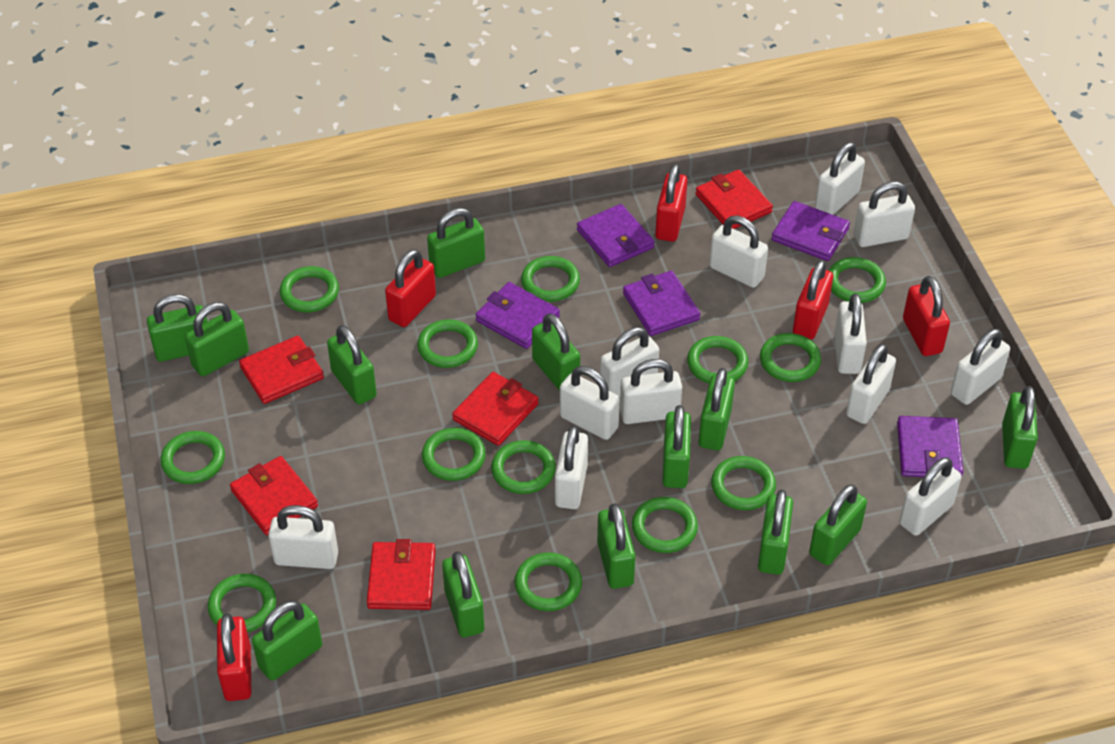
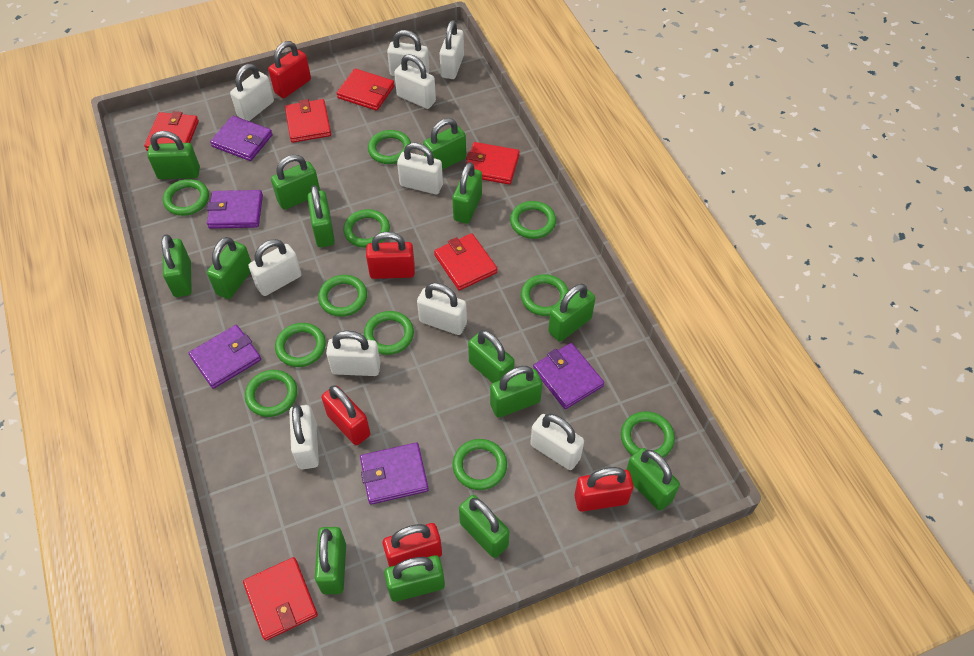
green padlock: [147,294,208,362] [185,302,249,376] [252,601,322,680] [327,325,377,405] [427,208,485,278] [442,551,484,638] [532,313,580,391] [597,503,635,589] [662,405,691,488] [699,368,735,450] [758,490,793,575] [809,484,867,565] [1002,386,1038,469] = 13 -> [147,131,200,179] [162,234,192,297] [207,237,251,299] [271,155,320,210] [308,185,335,247] [315,527,346,594] [384,555,445,602] [423,118,466,170] [452,162,482,224] [459,495,510,558] [468,330,515,383] [490,366,542,418] [548,284,595,342] [626,448,680,511] = 14
green ring: [160,431,225,484] [208,574,276,632] [280,266,339,312] [417,319,478,368] [422,428,486,481] [491,440,556,494] [515,552,582,611] [521,256,580,302] [632,497,698,553] [687,336,748,383] [711,456,776,510] [760,333,821,382] [829,257,886,303] = 13 -> [163,179,209,216] [245,370,297,417] [275,323,326,367] [318,275,367,317] [343,209,390,248] [364,311,414,355] [368,130,411,164] [452,439,507,490] [510,201,556,239] [521,274,569,316] [621,411,675,457] = 11
red wallet: [230,456,318,535] [239,336,324,404] [367,539,436,610] [452,372,539,446] [695,169,773,229] = 5 -> [144,111,199,151] [243,557,318,641] [285,99,331,143] [337,69,395,111] [434,233,497,291] [466,142,520,185] = 6
white padlock: [268,505,338,569] [555,426,588,509] [560,366,620,440] [600,327,659,397] [620,359,682,424] [709,216,768,288] [815,142,865,215] [834,293,867,374] [846,344,896,424] [854,181,915,247] [899,457,961,536] [951,329,1010,405] = 12 -> [230,64,274,121] [249,239,302,296] [289,405,319,469] [326,331,381,376] [387,30,429,76] [394,54,436,109] [397,143,443,194] [417,283,467,335] [440,20,464,79] [530,414,584,470] = 10

